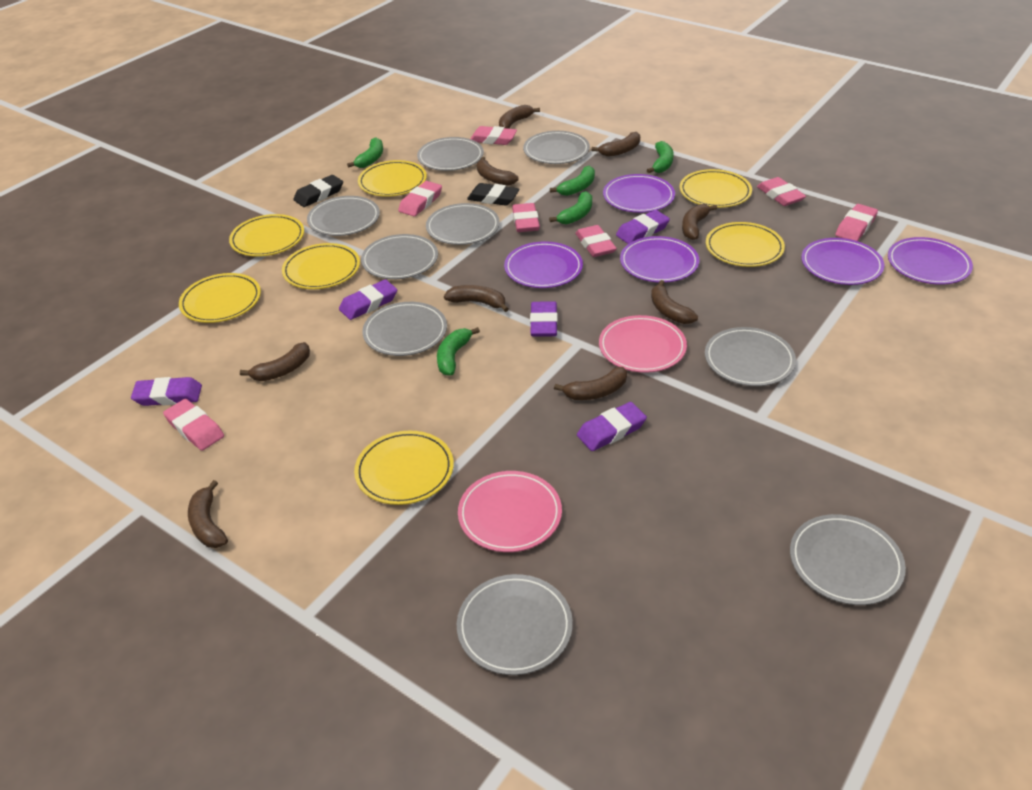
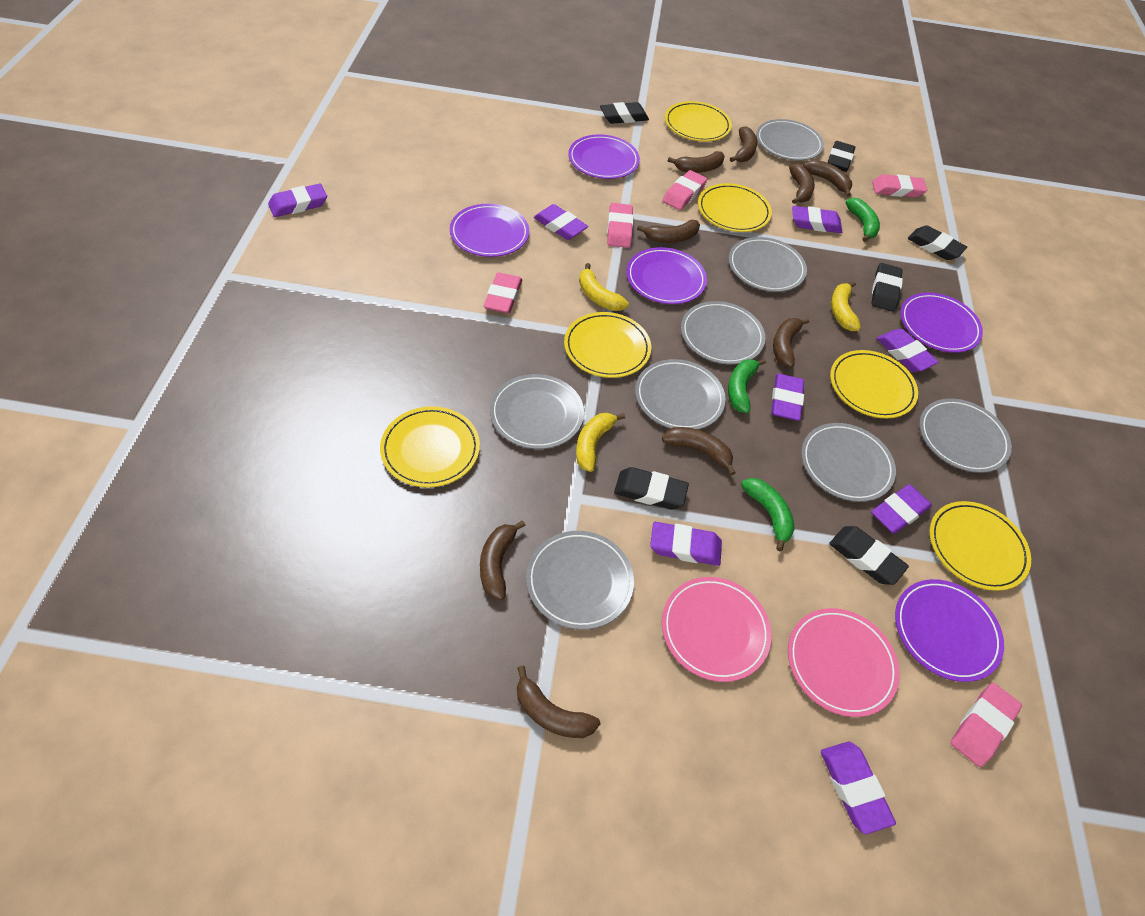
black eraser: [293,175,343,207] [467,183,520,206] = 2 -> [600,102,649,124] [614,467,689,509] [827,141,855,172] [829,526,909,585] [871,263,903,312] [908,225,967,260] = 6
green banana: [347,137,383,168] [437,327,480,376] [549,191,592,224] [550,166,595,196] [647,141,674,173] = 5 -> [728,359,766,413] [741,478,795,551] [845,198,880,242] = 3
grey plate: [307,196,380,236] [361,234,438,279] [362,302,447,356] [417,137,484,171] [426,203,500,245] [457,574,573,675] [523,131,590,164] [705,327,796,386] [790,514,906,605] = 9 -> [490,374,584,449] [526,531,634,630] [635,359,726,429] [681,301,766,365] [729,237,807,292] [756,119,824,161] [801,423,896,502] [919,399,1012,473] = 8
pink eraser: [163,399,224,451] [398,181,442,216] [471,126,517,145] [512,203,540,232] [576,225,617,257] [757,177,806,206] [835,204,878,241] = 7 -> [484,272,522,314] [607,203,634,248] [663,170,707,210] [872,174,927,197] [951,683,1022,767] = 5
purple eraser: [131,377,202,406] [339,279,397,320] [530,301,558,337] [577,402,647,451] [616,210,670,244] = 5 -> [268,183,327,217] [534,204,588,240] [650,522,722,566] [771,374,804,421] [792,206,842,233] [821,742,896,834] [871,484,932,534] [876,329,939,372] = 8
yellow banana: none = 0 -> [576,413,625,472] [579,263,629,311] [831,281,861,331] = 3
yellow plate: [179,273,261,323] [229,214,304,257] [282,243,360,289] [354,431,454,505] [358,160,427,197] [680,169,752,208] [706,222,785,267] = 7 -> [380,406,480,487] [564,312,651,378] [665,101,732,142] [698,183,772,232] [830,350,918,418] [930,501,1031,591] = 6

